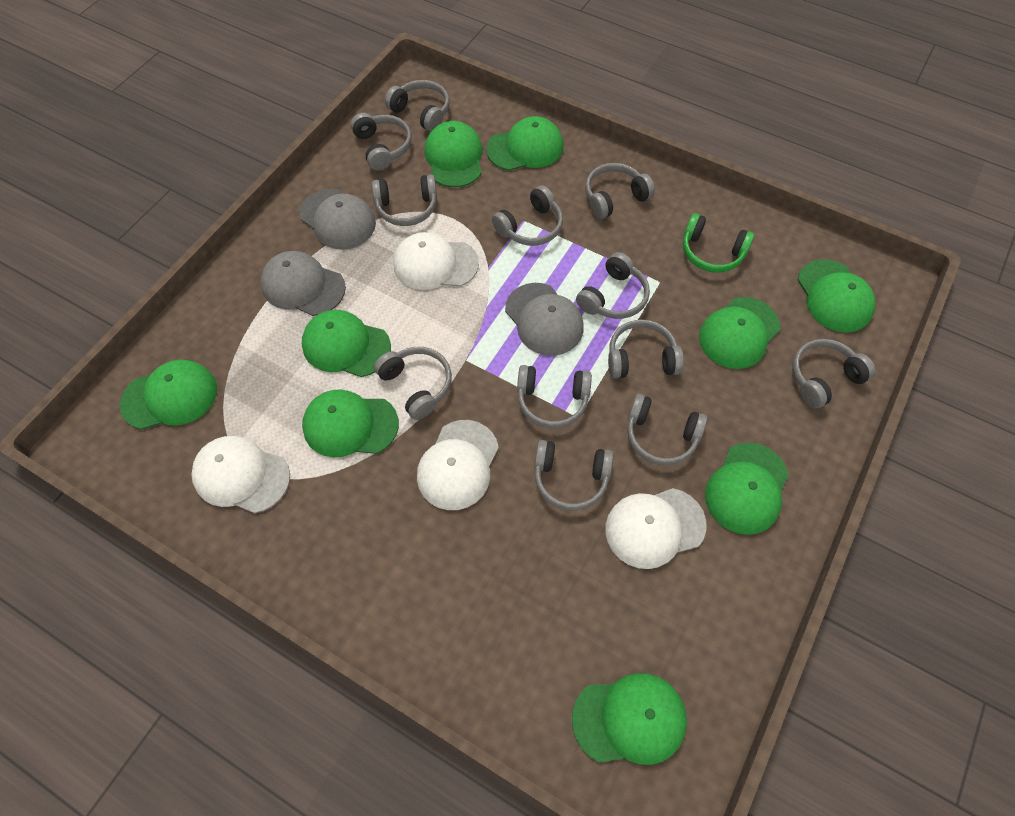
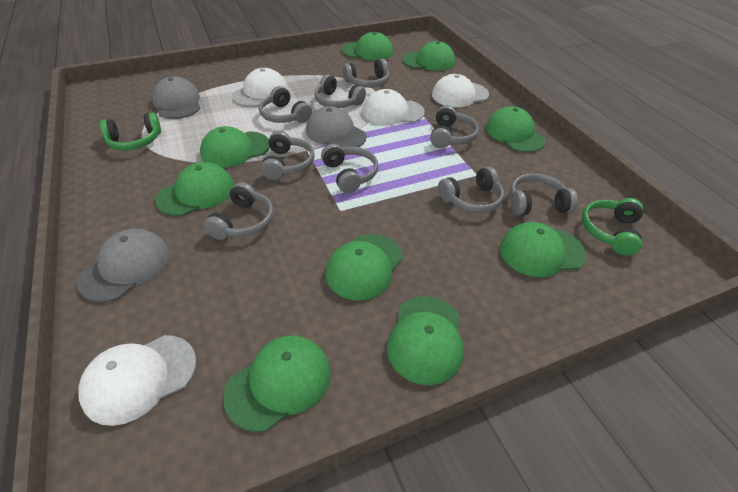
green headphones: [683,213,754,273] = 1 -> [100,113,161,150] [582,198,643,256] = 2
grey headphones: [351,113,412,171] [372,174,437,226] [374,347,452,420] [385,80,449,132] [492,185,563,246] [517,365,592,428] [534,440,614,511] [576,252,650,319] [585,163,655,219] [608,320,684,379] [627,394,707,465] [792,339,876,409] = 12 -> [204,182,274,240] [259,86,312,123] [260,131,314,180] [314,75,366,108] [321,144,378,193] [343,59,389,88] [430,105,479,148] [438,166,504,213] [510,173,578,216] = 9

